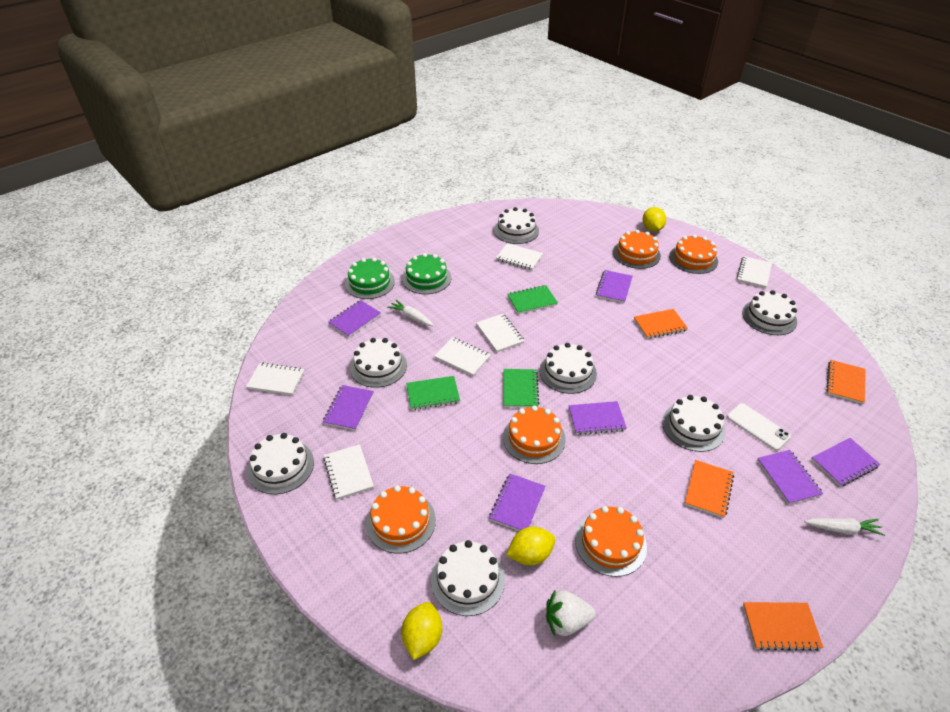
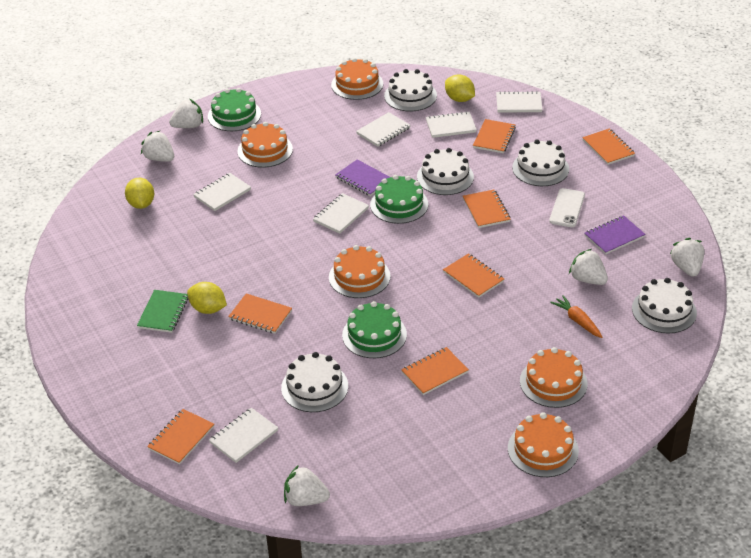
green cake: [345,258,395,299] [402,253,451,294] = 2 -> [208,88,261,131] [342,301,407,358] [370,175,428,224] = 3
green notebook: [406,376,460,410] [503,369,539,408] [507,285,558,314] = 3 -> [137,290,188,333] = 1
orange carrot: none = 0 -> [550,295,602,338] = 1
orange notebook: [634,309,688,339] [685,460,734,518] [743,602,824,651] [826,360,866,404] = 4 -> [147,409,214,465] [228,293,292,334] [401,347,469,395] [443,253,504,298] [463,190,511,228] [473,119,516,153] [582,129,635,165] = 7
purple notebook: [323,385,374,431] [328,300,381,337] [489,474,545,531] [569,401,627,435] [596,270,632,303] [757,450,823,504] [811,438,880,487] = 7 -> [335,159,390,196] [584,215,646,254] = 2
white cake: [248,433,314,494] [350,338,407,388] [431,540,505,616] [494,207,539,244] [540,343,597,394] [662,395,726,452] [742,290,797,335] = 7 -> [281,352,348,412] [384,69,437,111] [417,148,474,195] [512,139,569,186] [632,278,697,334] = 5
white carrot: [387,300,434,326] [805,518,885,536] = 2 -> none = 0
white strawberry: [546,591,595,636] = 1 -> [141,131,174,162] [169,99,203,128] [284,465,330,506] [569,249,608,285] [670,238,704,277] = 5

